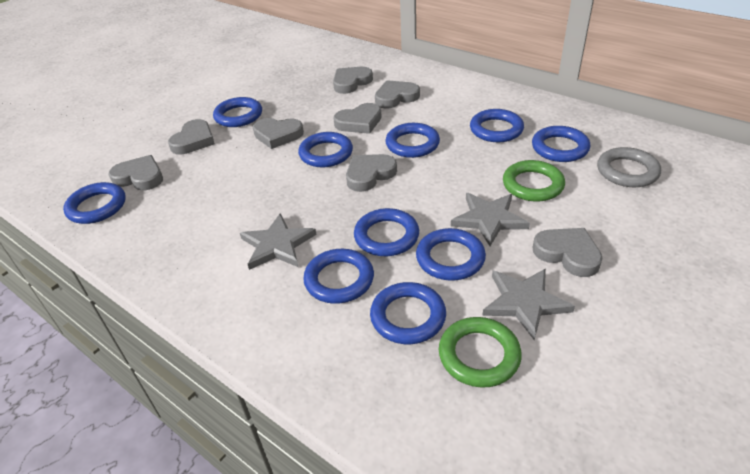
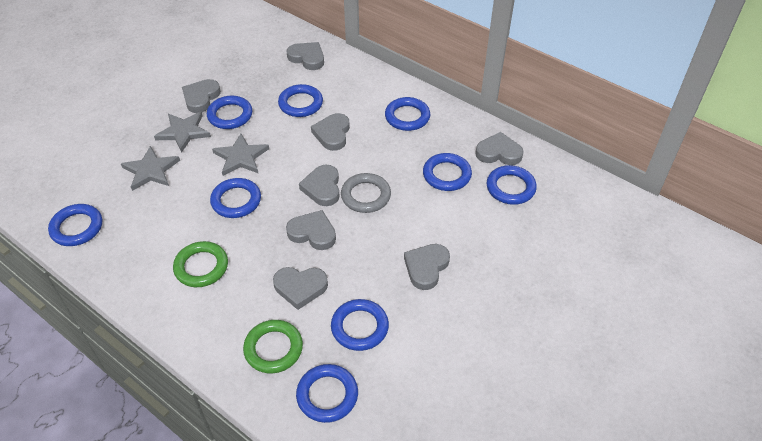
blue ring: [63,182,126,224] [213,97,262,127] [298,132,353,168] [303,249,374,304] [354,208,419,256] [370,282,446,344] [385,123,440,158] [416,228,486,281] [470,109,524,142] [532,126,590,162] = 10 -> [48,204,102,246] [207,96,253,129] [210,178,261,218] [278,84,323,117] [296,364,358,423] [331,299,389,351] [385,97,430,131] [423,153,472,191] [487,165,537,205] = 9

